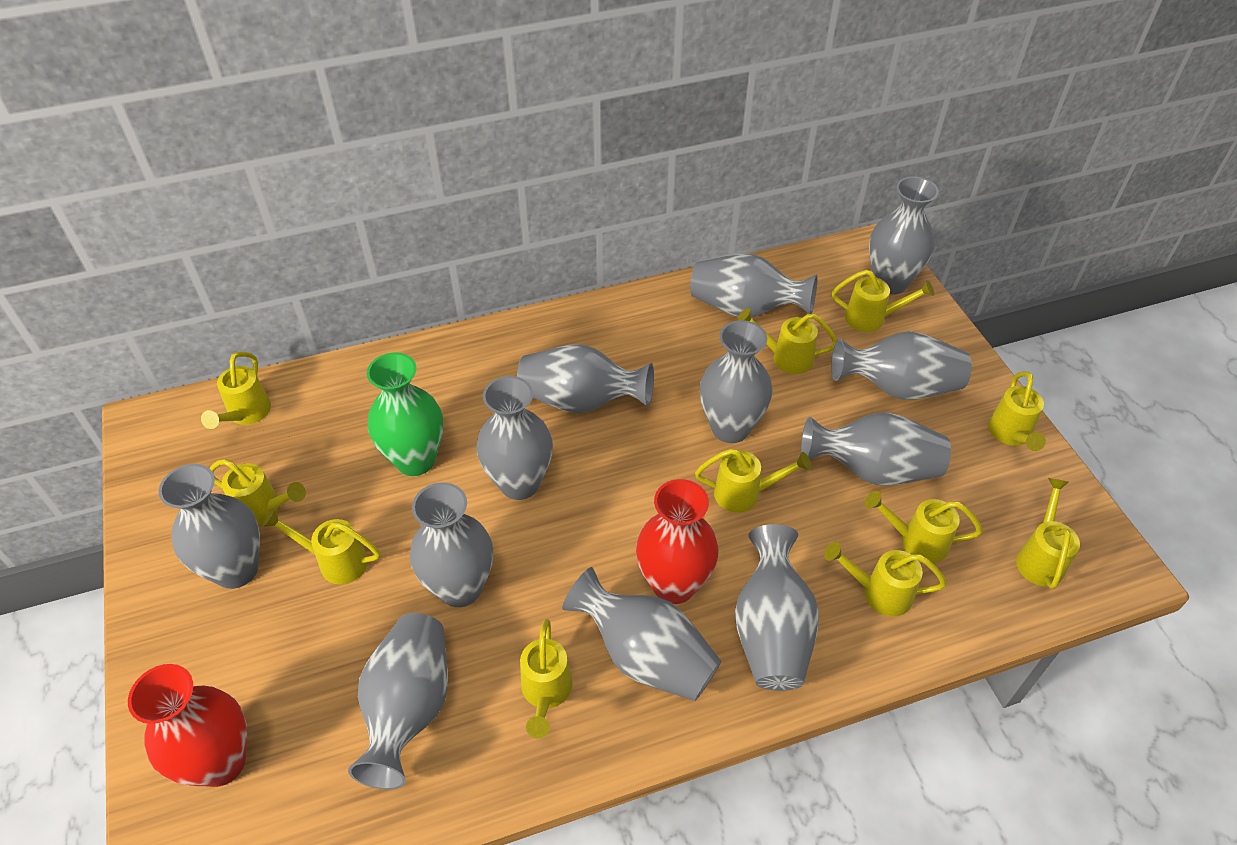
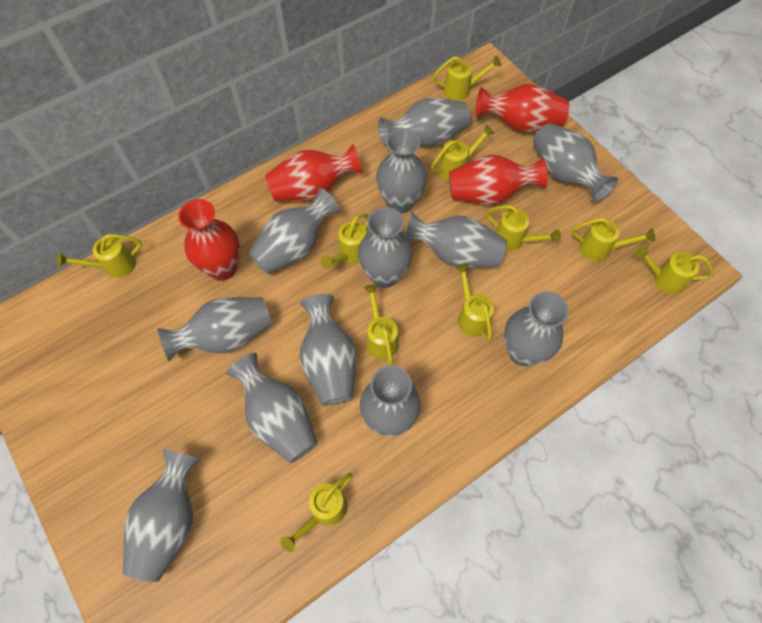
green vase: [367,352,443,476] = 1 -> none = 0
red vase: [128,664,247,787] [636,479,719,604] = 2 -> [178,199,240,281] [265,144,363,201] [449,155,548,205] [476,84,569,132] = 4
yellow watering can: [201,352,271,429] [209,459,306,525] [262,509,380,584] [520,619,572,738] [695,449,811,513] [737,308,837,374] [824,542,947,616] [832,270,934,332] [865,491,982,563] [988,371,1046,451] [1016,478,1080,589] = 11 -> [57,234,142,278] [281,473,352,552] [321,213,369,269] [364,284,399,365] [431,125,494,181] [433,55,502,101] [455,263,494,341] [486,205,561,251] [571,218,655,261] [635,245,714,294] = 10

